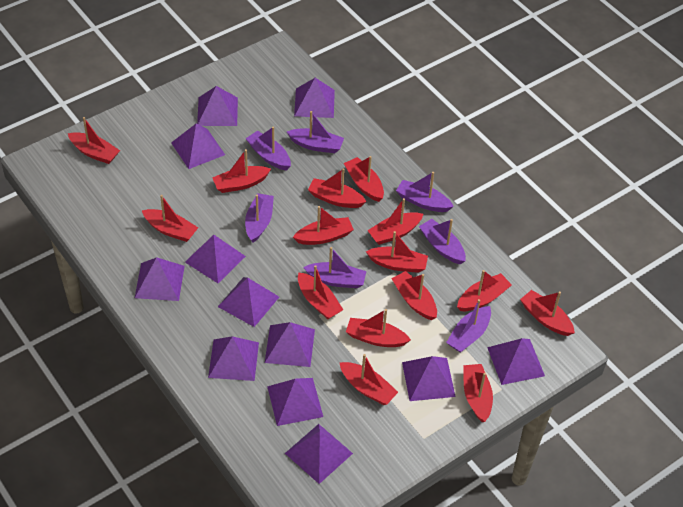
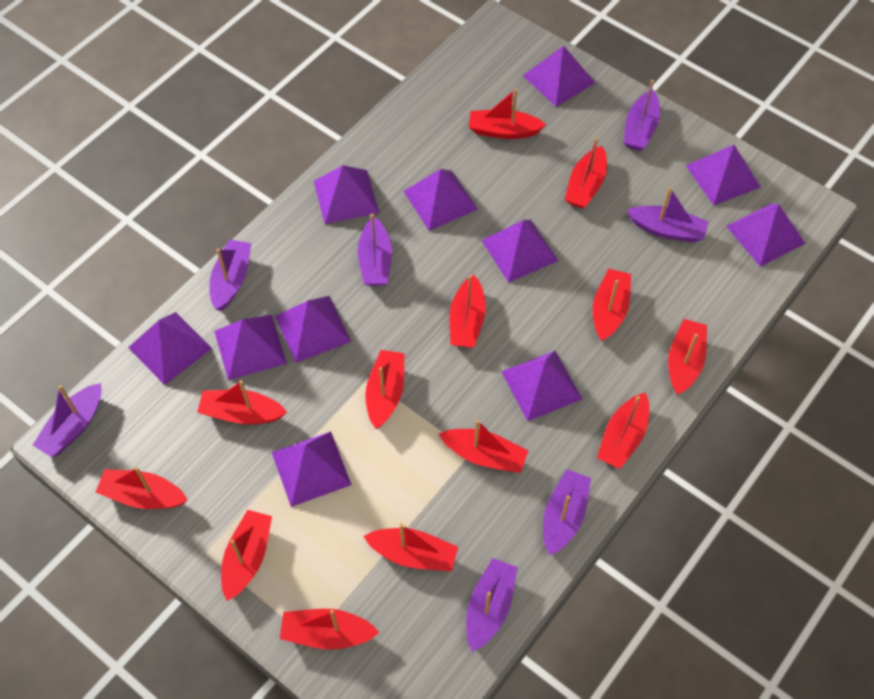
purple pyramid: [135,257,185,301] [171,123,225,169] [185,235,246,283] [197,86,238,126] [208,336,259,381] [218,277,279,327] [265,322,315,367] [267,378,323,426] [285,424,353,484] [294,78,335,118] [402,356,456,401] [487,338,545,385] = 12 -> [128,312,212,385] [214,315,287,380] [272,431,352,507] [275,296,351,363] [314,165,379,224] [404,169,478,231] [481,219,558,283] [501,351,582,421] [523,46,595,107] [685,145,761,205] [726,204,806,267] = 11
red boat: [68,117,120,164] [142,195,198,242] [212,149,271,193] [293,206,354,245] [298,265,343,319] [308,168,367,208] [339,354,398,405] [344,156,384,202] [346,309,411,347] [366,231,428,273] [367,198,423,245] [391,271,437,320] [457,270,512,311] [463,364,493,422] [520,290,575,336] = 15 -> [95,467,188,509] [197,380,287,424] [221,510,272,601] [280,609,380,650] [364,523,458,571] [365,350,404,429] [439,420,529,473] [450,274,486,348] [469,88,546,139] [565,137,607,209] [593,269,631,342] [597,392,649,469] [668,319,707,395] = 13

